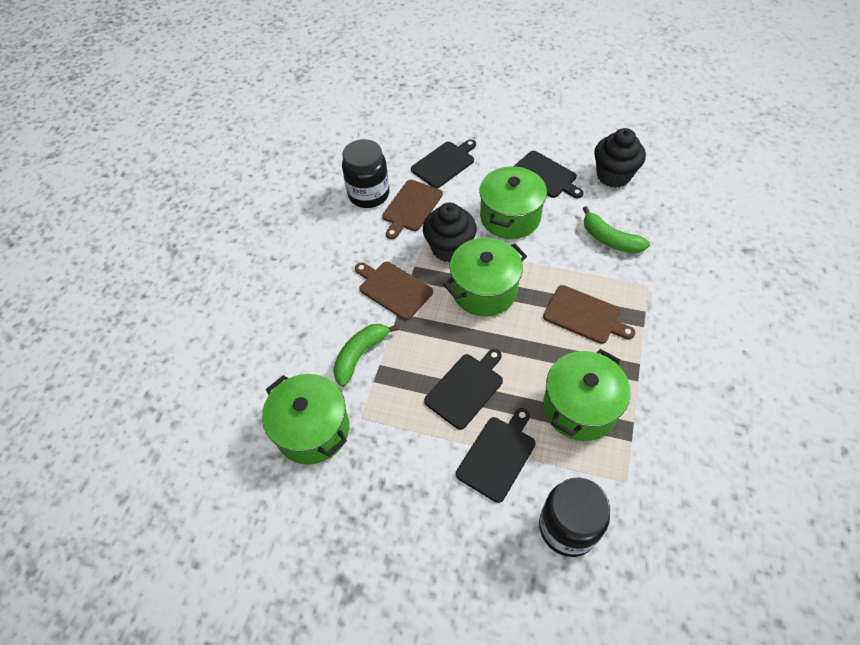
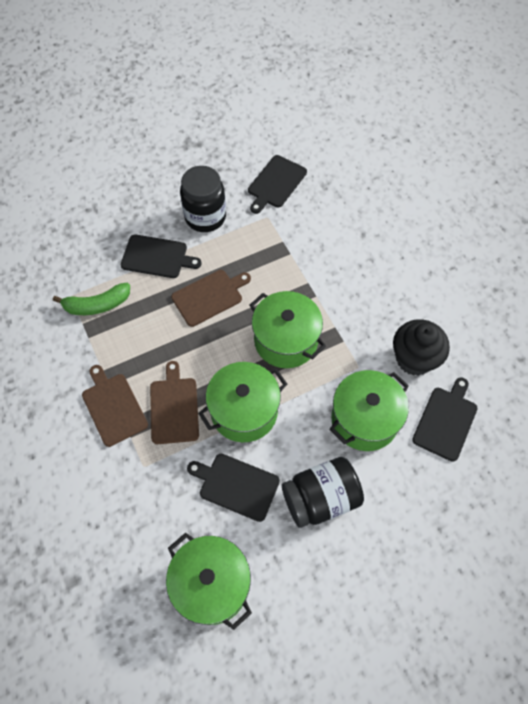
black cupcake: [423,203,477,262] [594,128,646,188] = 2 -> [393,319,450,376] = 1
green banana: [333,324,399,387] [582,206,650,253] = 2 -> [53,283,130,315] = 1

